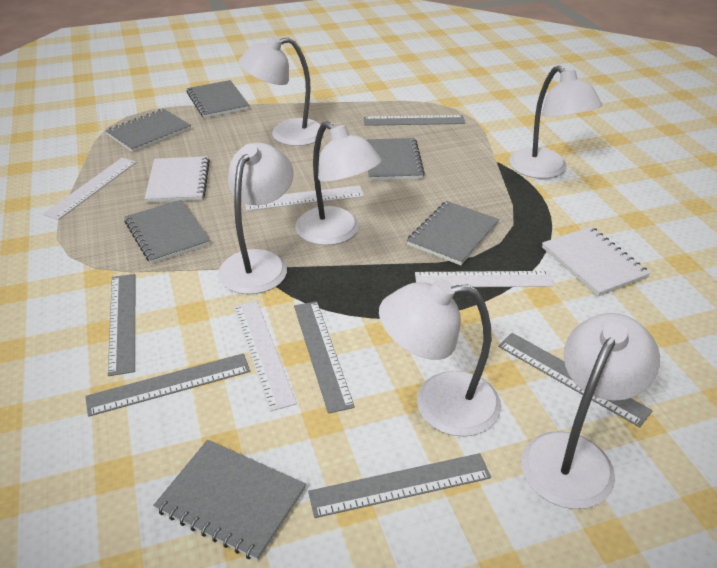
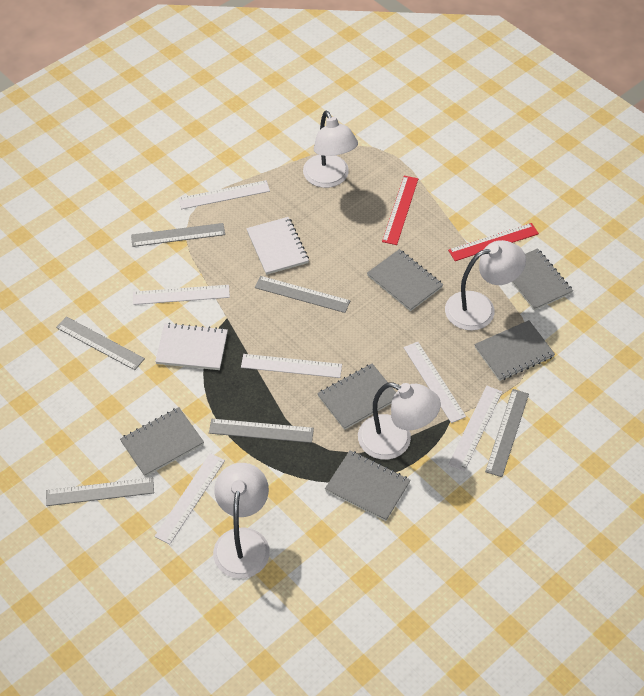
red ruler: none = 0 -> [382,176,418,245] [448,223,539,261] = 2
white lamp: [218,143,294,294] [238,36,325,146] [296,121,382,245] [379,279,501,437] [509,65,602,179] [521,313,660,509] = 6 -> [213,463,270,579] [303,110,358,188] [358,382,441,460] [445,240,526,330] = 4
white ruler: [43,158,137,220] [234,301,297,411] [245,185,364,211] [415,271,554,287] = 4 -> [133,285,230,305] [154,453,225,544] [178,180,270,209] [241,354,342,378] [403,342,466,423] [448,386,502,471] = 6

